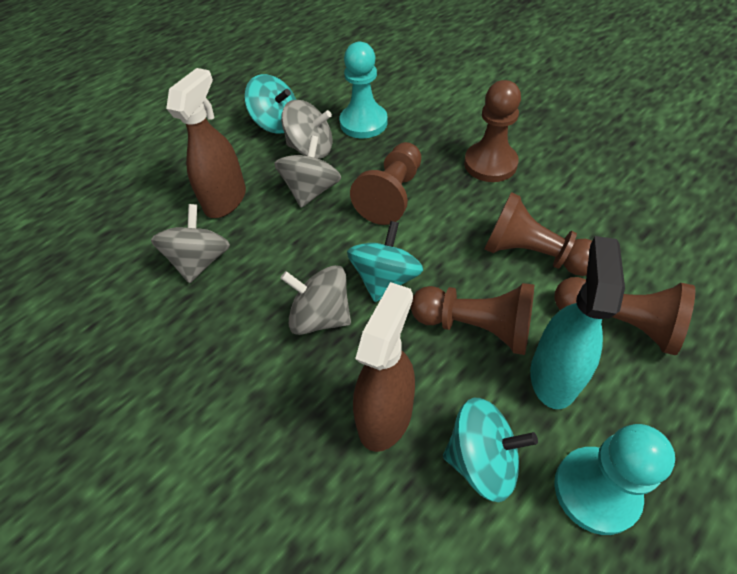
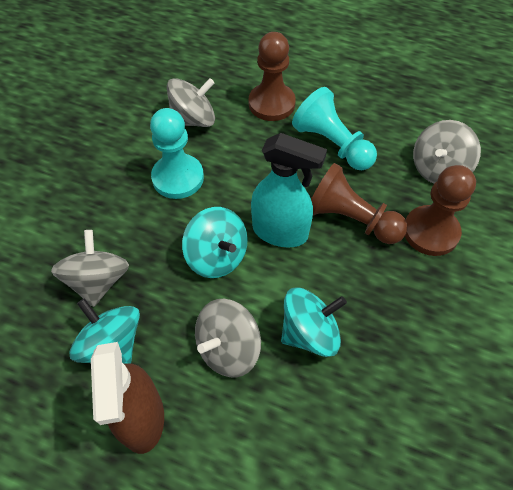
brown pawn: [350,142,421,225] [411,283,534,355] [464,80,521,182] [484,192,592,276] [554,277,695,356] = 5 -> [249,32,296,121] [311,163,407,244] [405,165,476,256] = 3
brown spray bottle: [166,68,246,218] [353,282,415,452] = 2 -> [91,342,164,454] = 1

